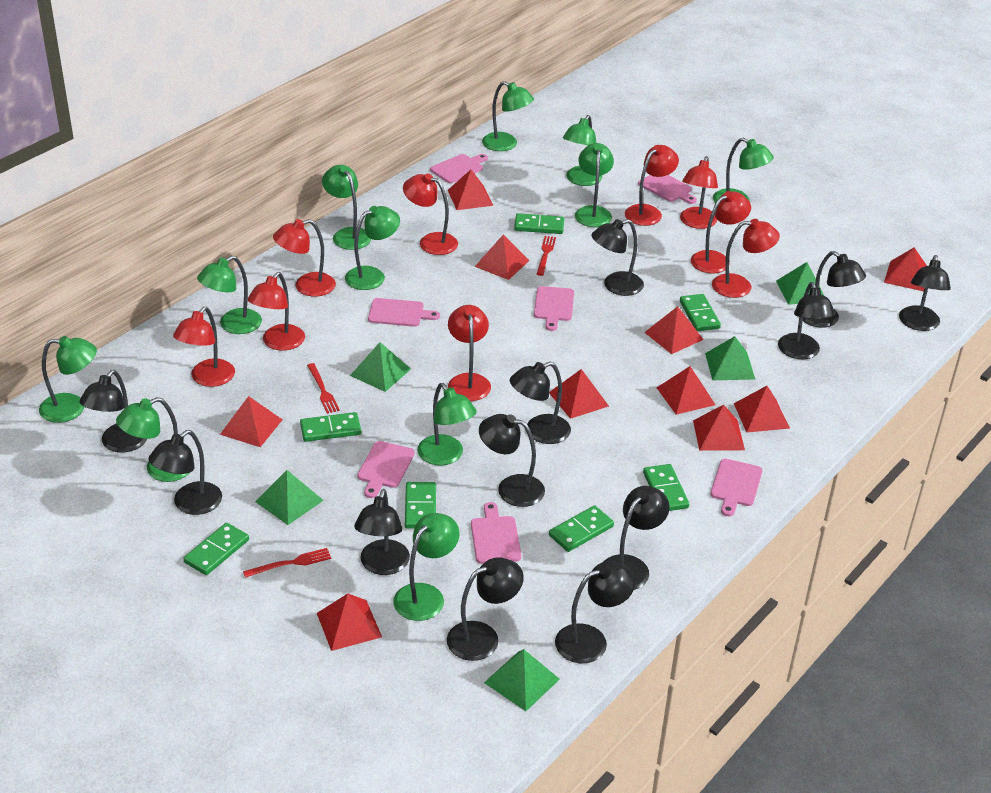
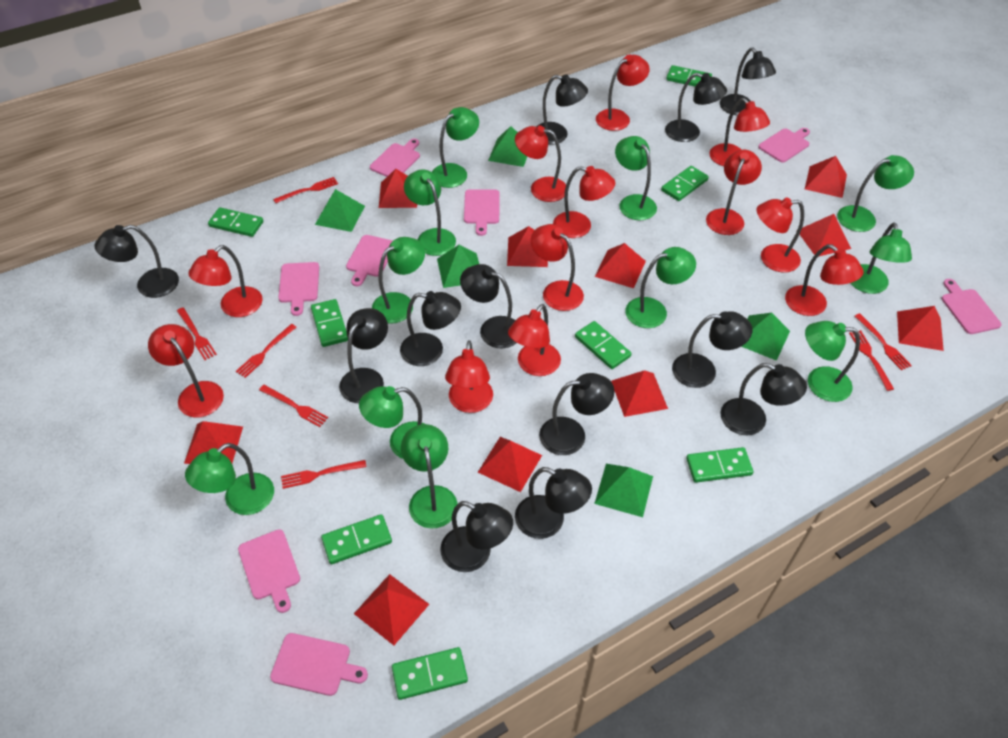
green domino: [183,523,249,575] [300,412,361,442] [405,482,436,529] [514,213,564,234] [549,505,614,552] [643,464,689,511] [680,294,721,331] = 7 -> [208,207,263,237] [311,299,348,347] [321,514,392,564] [392,647,468,700] [575,321,631,369] [661,166,709,201] [666,65,712,86] [686,447,753,483] = 8
pink cutting board: [357,441,415,498] [368,298,440,327] [430,154,488,183] [471,502,521,564] [534,286,574,331] [638,175,697,204] [710,459,763,516] = 7 -> [238,529,300,613] [270,633,368,696] [278,262,319,316] [346,235,393,286] [370,139,420,177] [464,189,500,236] [758,128,810,163] [942,279,1002,334] = 8
red fork: [243,548,331,578] [307,363,340,414] [537,236,556,276] = 3 -> [177,307,217,360] [236,324,297,378] [259,385,328,427] [273,177,338,203] [281,460,367,489] [849,330,894,391] [855,313,912,370] = 7
red lamp: [173,307,235,387] [248,272,305,351] [273,219,336,297] [403,173,458,255] [448,305,491,401] [625,145,679,226] [680,156,718,229] [691,191,751,274] [712,219,780,298] = 9 -> [148,324,224,418] [188,245,263,317] [445,340,493,413] [508,304,561,376] [515,126,566,202] [531,224,584,311] [553,166,615,238] [596,55,650,131] [706,150,762,235] [709,98,770,166] [756,198,804,273] [785,244,864,316] = 12

